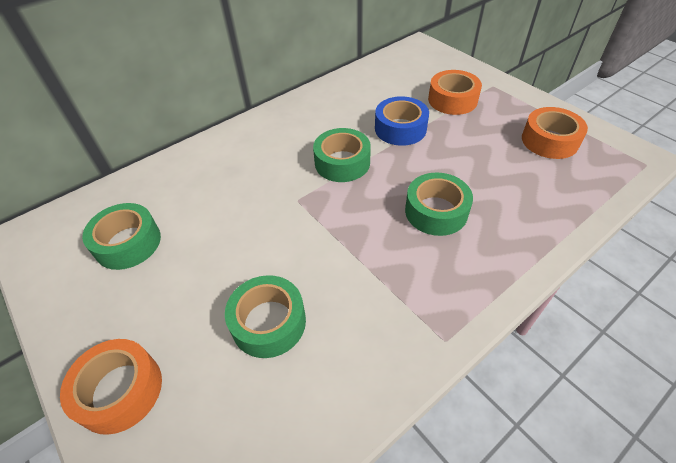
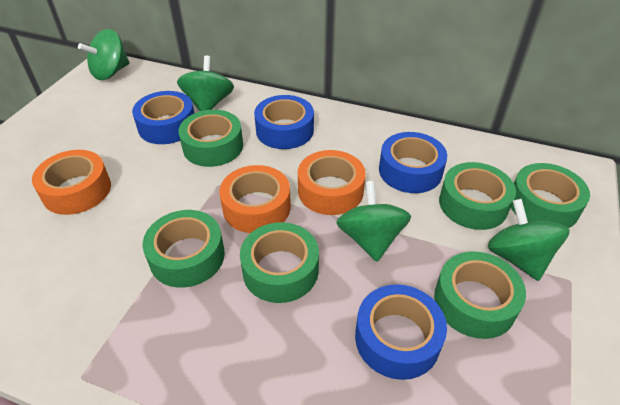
blue tape: [375,96,429,146] = 1 -> [132,91,194,144] [254,95,314,149] [355,284,447,380] [379,132,447,193] = 4
green spinning top: none = 0 -> [78,29,129,80] [177,56,234,111] [336,181,411,262] [488,199,570,281] = 4
green tape: [82,203,161,270] [225,275,306,358] [313,128,371,182] [405,173,473,236] = 4 -> [143,210,225,288] [178,110,243,167] [240,222,319,303] [434,251,526,339] [439,162,516,230] [511,163,590,228] = 6

